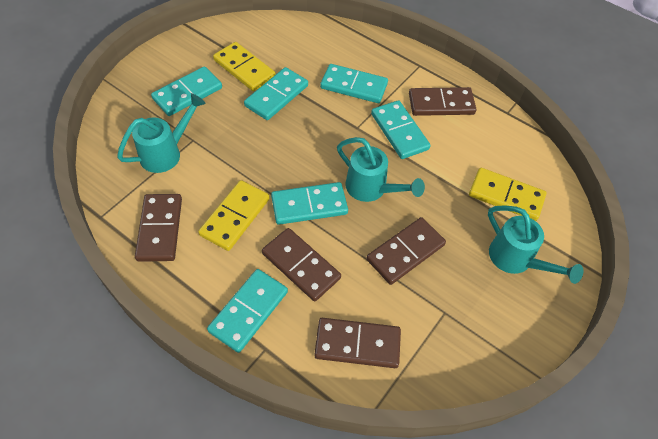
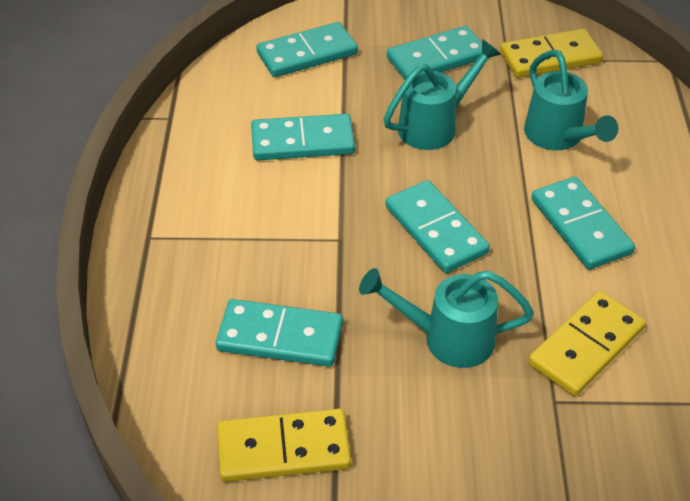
brown domino: [135,194,182,262] [262,228,341,302] [314,318,401,368] [366,217,446,285] [409,87,476,116] = 5 -> none = 0

